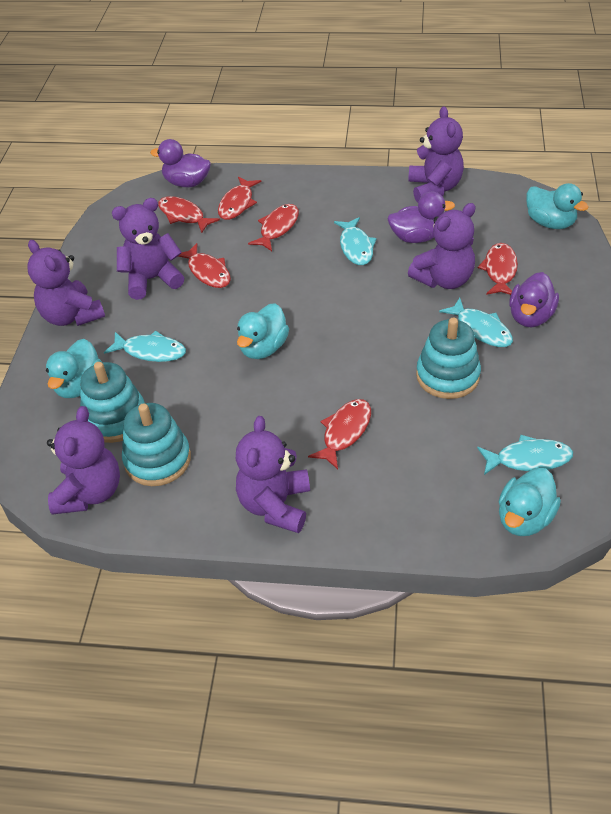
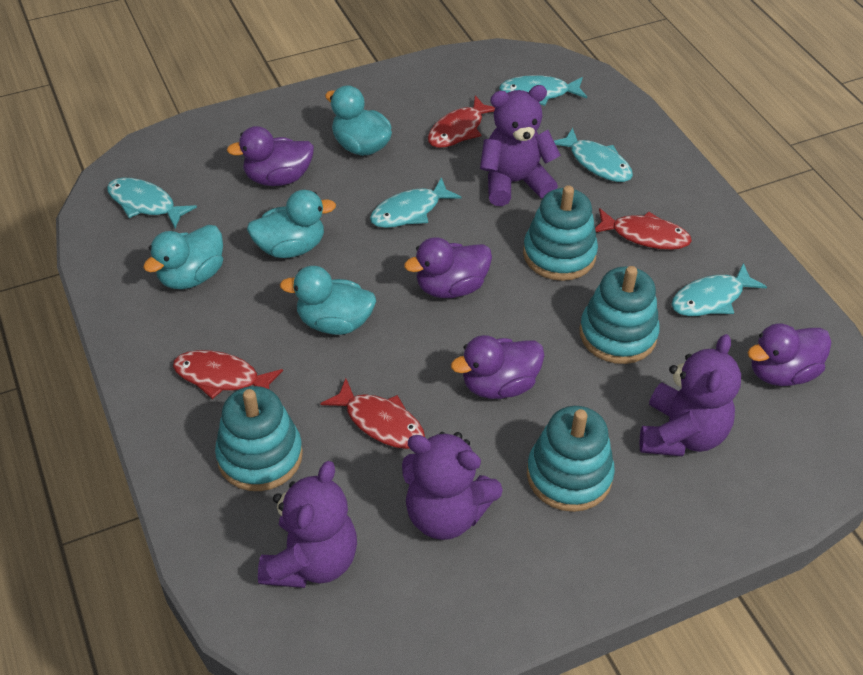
purple duck: [150,139,211,187] [388,191,455,243] [509,272,559,327] = 3 -> [227,126,314,186] [404,237,492,298] [451,335,545,399] [747,323,832,386] = 4
purple teddy bear: [27,240,105,326] [47,406,120,515] [112,198,184,300] [236,416,310,533] [408,106,464,203] [408,203,476,289] = 6 -> [258,461,357,588] [402,432,503,540] [480,85,561,206] [639,334,741,456] = 4
red fish: [158,196,220,233] [178,243,231,288] [218,177,262,220] [248,204,299,251] [308,399,371,469] [478,243,518,295] = 6 -> [173,350,283,399] [320,378,425,449] [428,96,495,148] [595,208,692,250] = 4
turquoise fish: [104,331,186,362] [334,217,377,265] [439,298,513,347] [477,435,573,475] = 4 -> [107,178,197,228] [370,177,461,228] [499,75,587,106] [554,128,633,182] [671,263,767,316] = 5
turquoise stacking toy: [80,362,145,443] [122,403,191,486] [416,318,481,399] = 3 -> [215,386,303,491] [523,185,598,281] [527,406,615,512] [580,266,660,364] = 4

